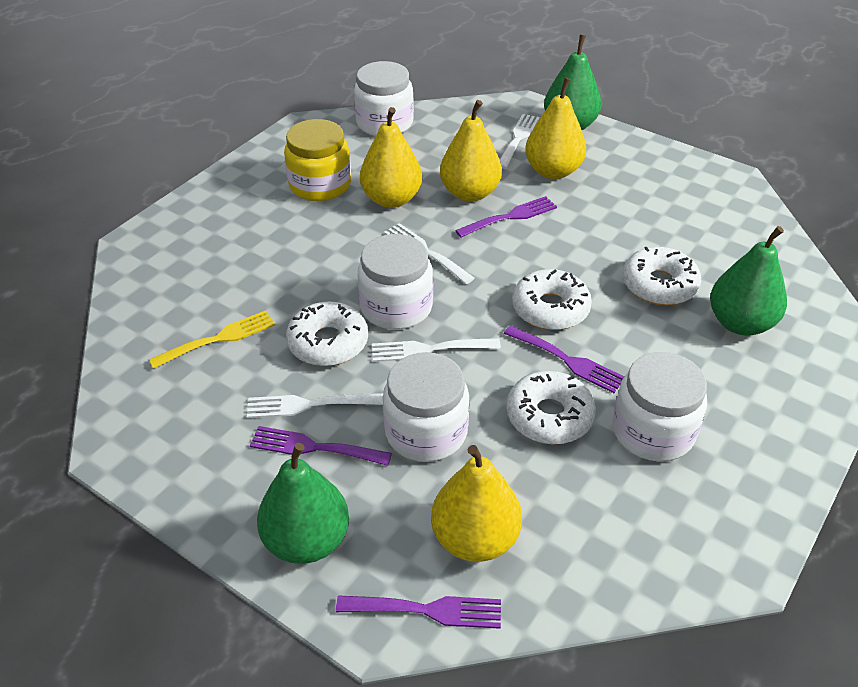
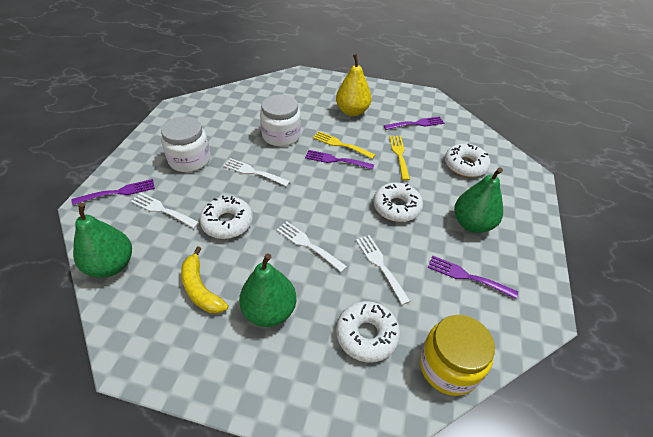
white jar: [354,61,414,136] [358,234,433,330] [383,352,469,462] [613,352,707,462] = 4 -> [161,117,211,172] [260,95,301,147] = 2
yellow banana: none = 0 -> [181,246,229,313] = 1
yellow fork: [149,310,275,369] = 1 -> [313,131,375,159] [389,136,410,181] = 2
yellow pear: [360,107,422,208] [431,445,522,562] [440,100,502,202] [525,77,586,179] = 4 -> [336,54,372,116] = 1

